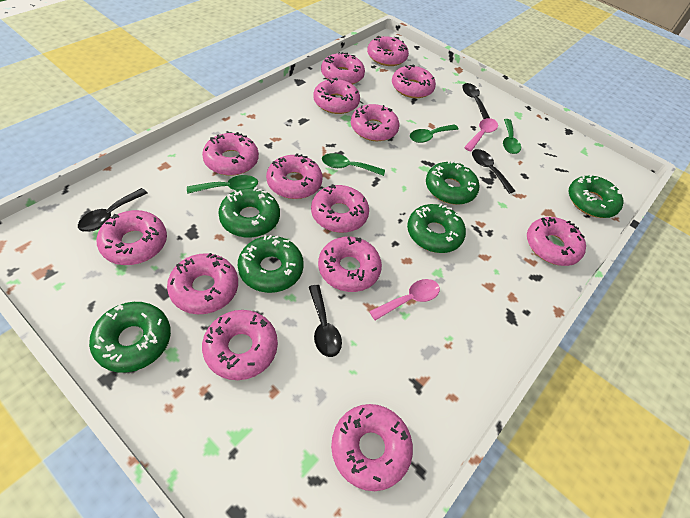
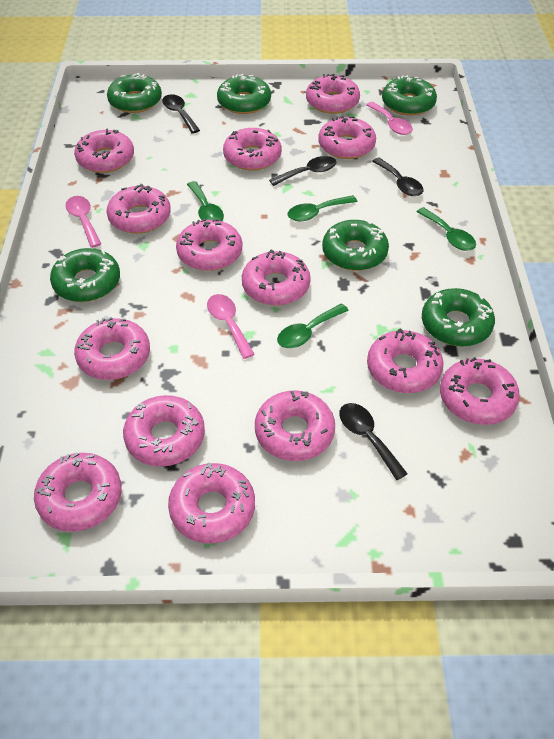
pink spoon: [369,279,440,321] [464,118,498,152] = 2 -> [66,196,101,248] [207,294,255,359] [366,102,413,135] = 3

